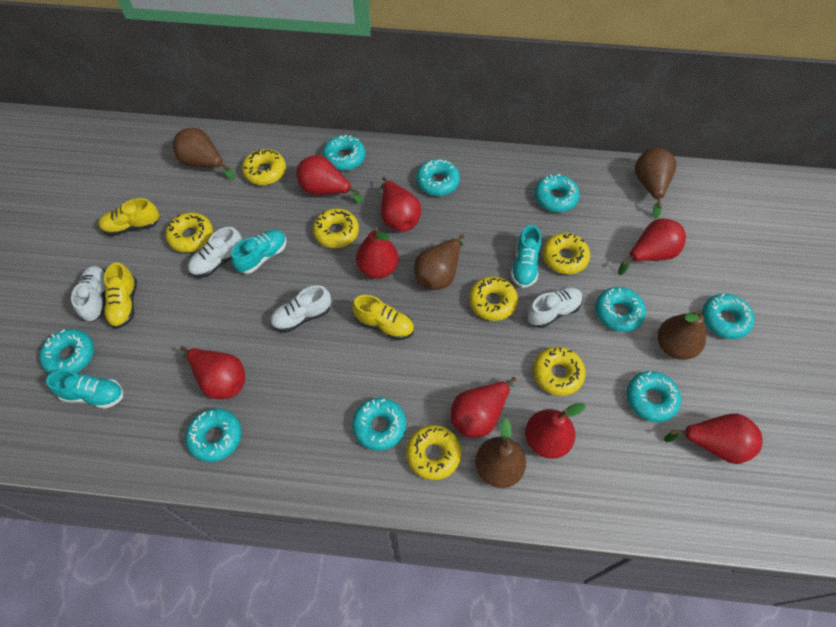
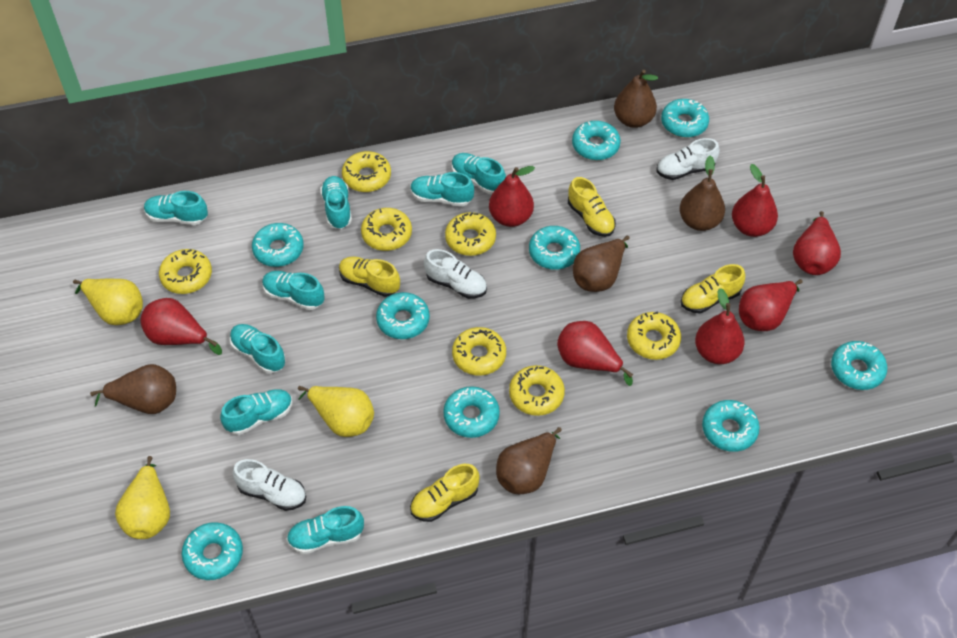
red pear: [180,346,245,399] [296,155,362,204] [356,227,399,279] [381,177,421,231] [450,377,516,438] [525,403,586,459] [618,219,686,275] [664,413,763,464] = 8 -> [140,298,222,355] [489,166,535,227] [557,321,633,386] [695,288,745,364] [732,164,778,237] [739,279,803,331] [793,211,841,275] = 7
turquoise shoe: [46,370,123,409] [231,230,286,274] [511,225,541,288] = 3 -> [144,191,208,225] [220,389,292,435] [230,324,286,373] [262,271,324,310] [287,506,364,554] [320,176,352,229] [410,172,474,207] [452,153,506,194] = 8
white shoe: [71,266,106,322] [188,227,242,278] [270,285,331,333] [527,287,583,328] = 4 -> [232,459,306,511] [424,249,487,299] [656,138,720,180] = 3
yellow pear: none = 0 -> [73,279,143,325] [115,456,170,539] [298,386,374,437] = 3
yellow shoe: [98,198,160,236] [104,262,137,329] [352,295,414,340] = 3 -> [339,256,400,297] [410,464,480,522] [568,177,616,237] [681,264,745,313] = 4

